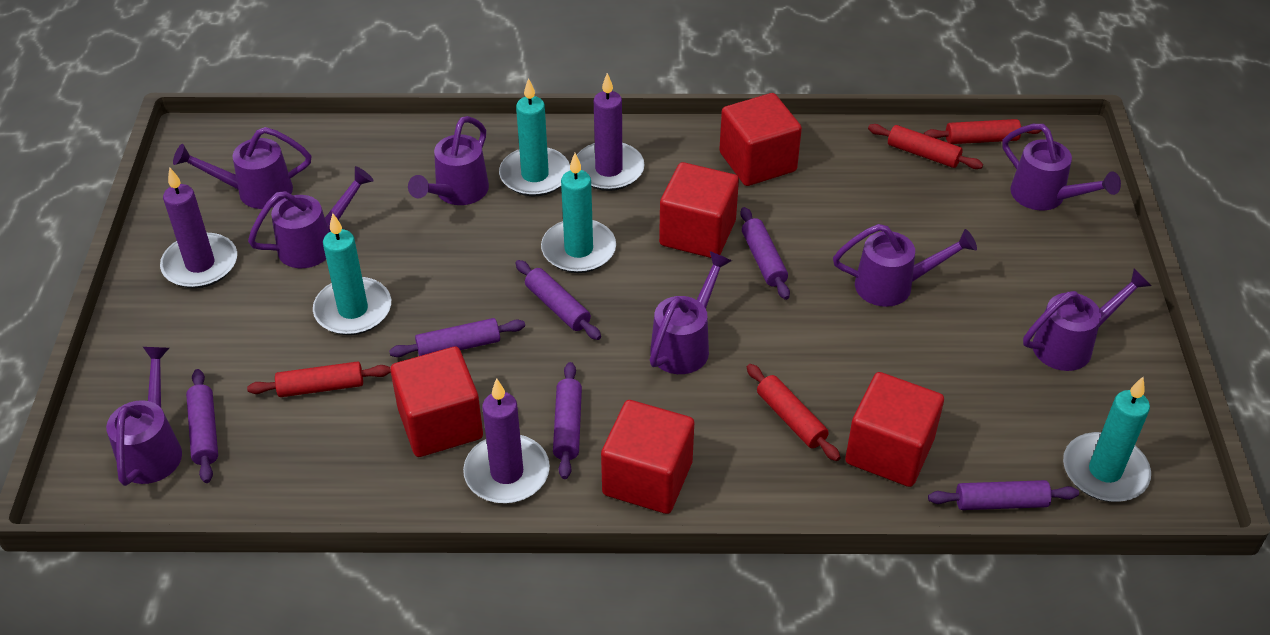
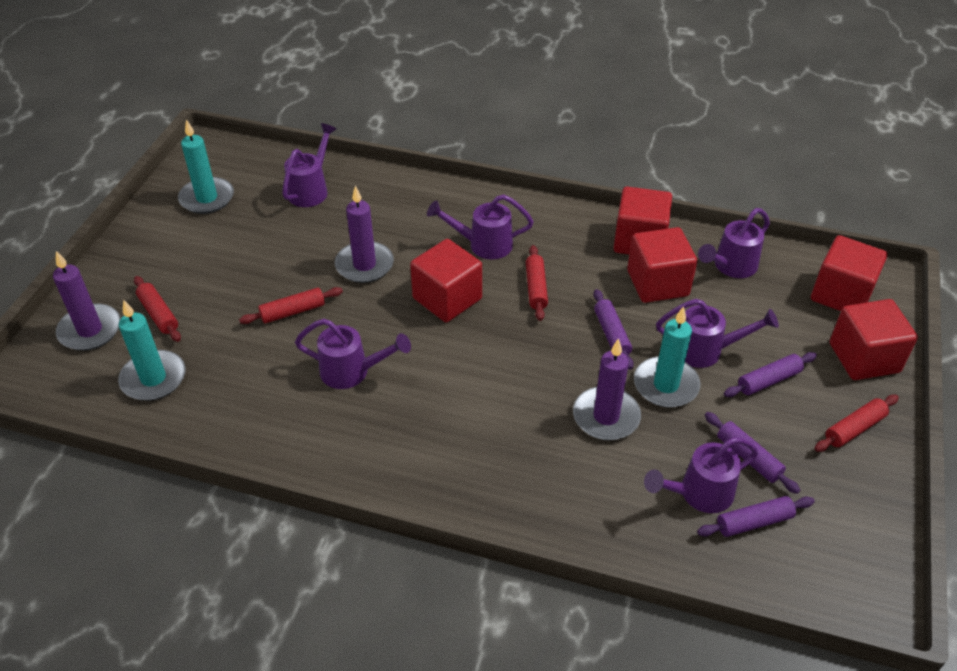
purple rolling pin: [186,369,218,483] [389,318,525,357] [515,260,601,340] [553,362,582,479] [740,207,790,300] [928,480,1079,510] = 6 -> [593,289,634,370] [697,496,815,537] [705,412,800,494] [724,352,817,397] = 4
purple watering can: [106,347,182,486] [173,127,311,209] [248,166,374,268] [408,116,489,205] [650,251,732,374] [833,224,977,307] [1002,124,1121,210] [1023,268,1151,371] = 8 -> [282,123,336,207] [295,319,411,389] [427,194,534,259] [644,437,759,513] [656,299,779,368] [698,208,770,278] = 6
turquoise candle: [313,213,391,335] [499,78,570,196] [541,153,616,273] [1063,377,1151,502] = 4 -> [118,299,185,401] [178,119,234,214] [634,306,700,408] = 3

